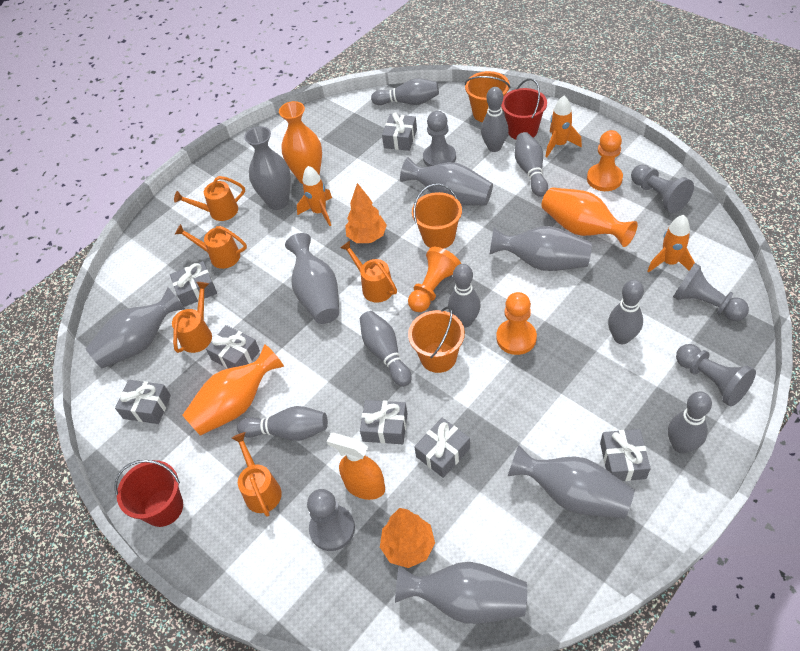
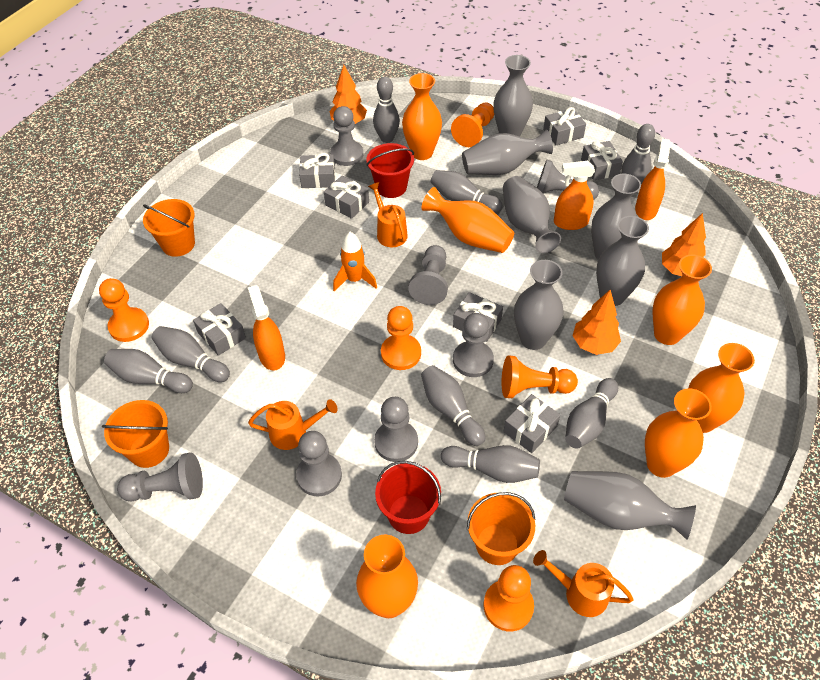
grey pawn: [307,489,355,551] [423,111,456,167] [631,164,694,213] [673,263,749,321] [676,344,756,406] = 5 -> [117,452,203,501] [296,431,342,497] [330,106,363,166] [374,397,418,462] [409,245,448,305] [453,313,494,377] [537,160,599,199] = 7
orange pawn: [408,247,461,312] [496,292,537,355] [587,130,623,191] = 3 -> [99,278,149,342] [381,306,421,370] [451,102,494,147] [483,565,534,632] [502,355,578,398] = 5
orange rocket: [297,166,332,226] [545,96,582,157] [647,215,695,273] = 3 -> [333,232,377,291] = 1
orange spray bottle: [327,433,385,500] = 1 -> [248,285,285,371] [554,161,595,230] [635,139,671,220] = 3
orange tree: [345,183,387,243] [380,508,435,568] = 2 -> [329,65,367,124] [573,290,621,355] [662,213,706,276] = 3
orange vase: [182,344,284,436] [279,101,322,184] [542,187,638,247] = 3 -> [356,535,418,618] [402,73,442,160] [422,187,514,253] [645,388,712,478] [653,255,712,345] [688,343,755,433] = 6
orange watering can: [172,282,212,353] [174,176,245,221] [175,224,247,269] [232,432,282,517] [340,241,397,303] = 5 -> [248,399,338,450] [368,182,408,247] [533,550,634,617] = 3

